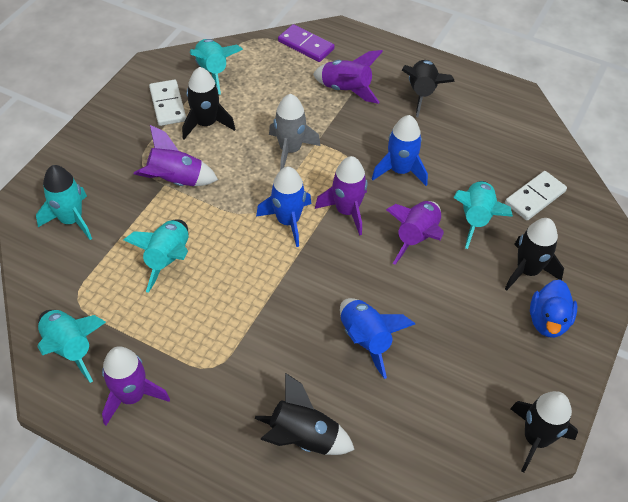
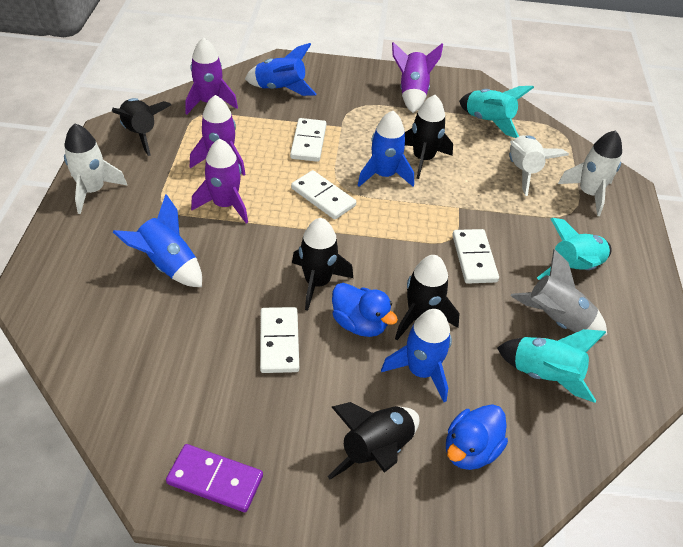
blue duck: [530,280,577,338] = 1 -> [332,283,398,337] [446,404,508,470] = 2
blue rocket: [256,167,312,247] [340,298,415,379] [372,115,428,186] = 3 -> [113,194,202,287] [245,43,317,96] [357,111,414,187] [381,309,452,402] = 4
purple rocket: [102,346,170,425] [134,125,218,186] [313,50,383,104] [315,156,367,236] [386,201,444,265] = 5 -> [185,37,238,115] [190,95,246,176] [191,139,248,223] [392,42,443,113] = 4
turquoise rocket: [36,165,92,240] [37,310,106,383] [124,219,188,293] [190,39,243,95] [453,181,513,249] = 5 -> [459,86,534,138] [497,329,606,403] [537,218,612,280] = 3
white domino: [149,80,186,126] [505,171,567,221] = 2 -> [260,307,299,373] [290,118,326,162] [291,170,356,220] [452,229,499,284] = 4
white rocket: none = 0 -> [64,124,127,214] [509,135,569,196] [558,130,622,216] = 3

